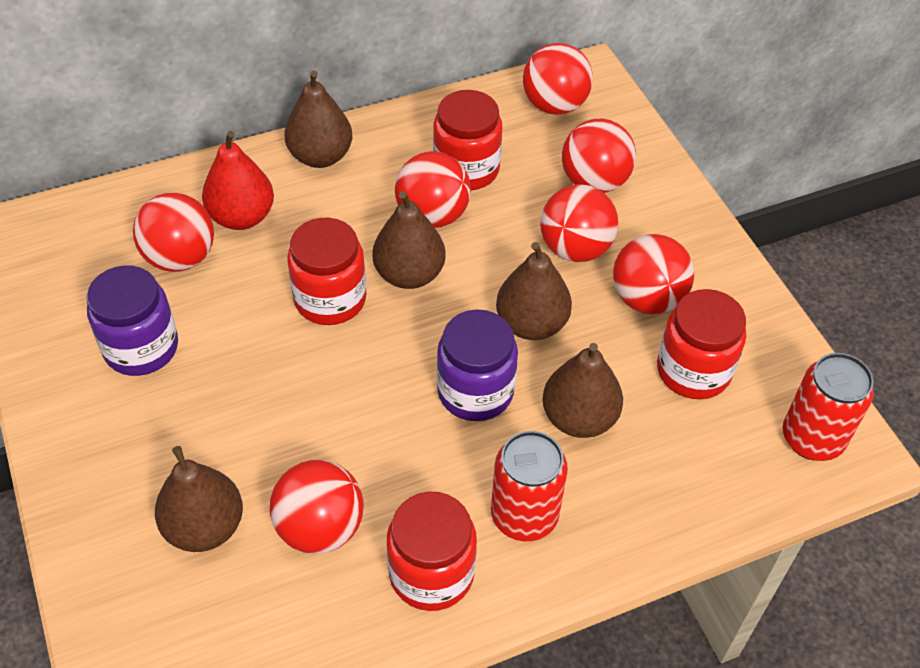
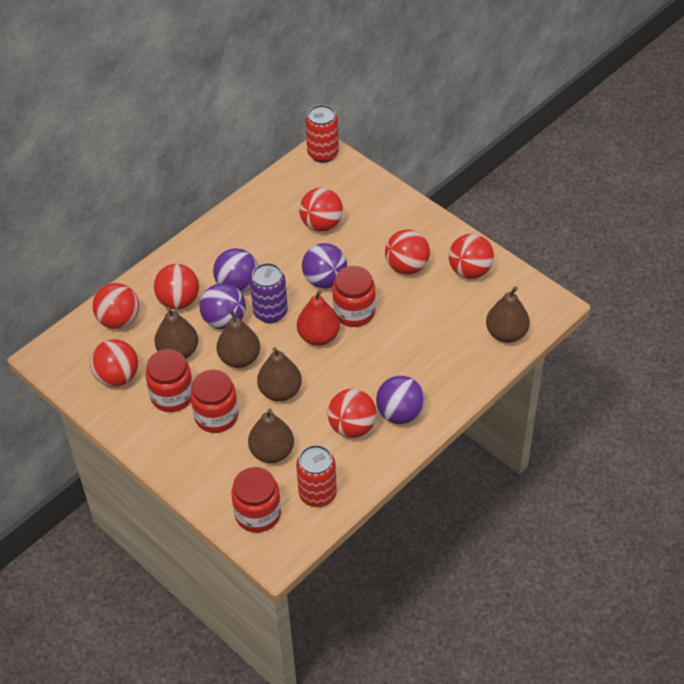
purple ball: none = 0 -> [199,283,246,329] [213,248,258,293] [302,243,347,288] [376,376,425,424] = 4
purple can: none = 0 -> [250,263,288,323] = 1
purple jar: [87,265,178,376] [437,309,518,421] = 2 -> none = 0

